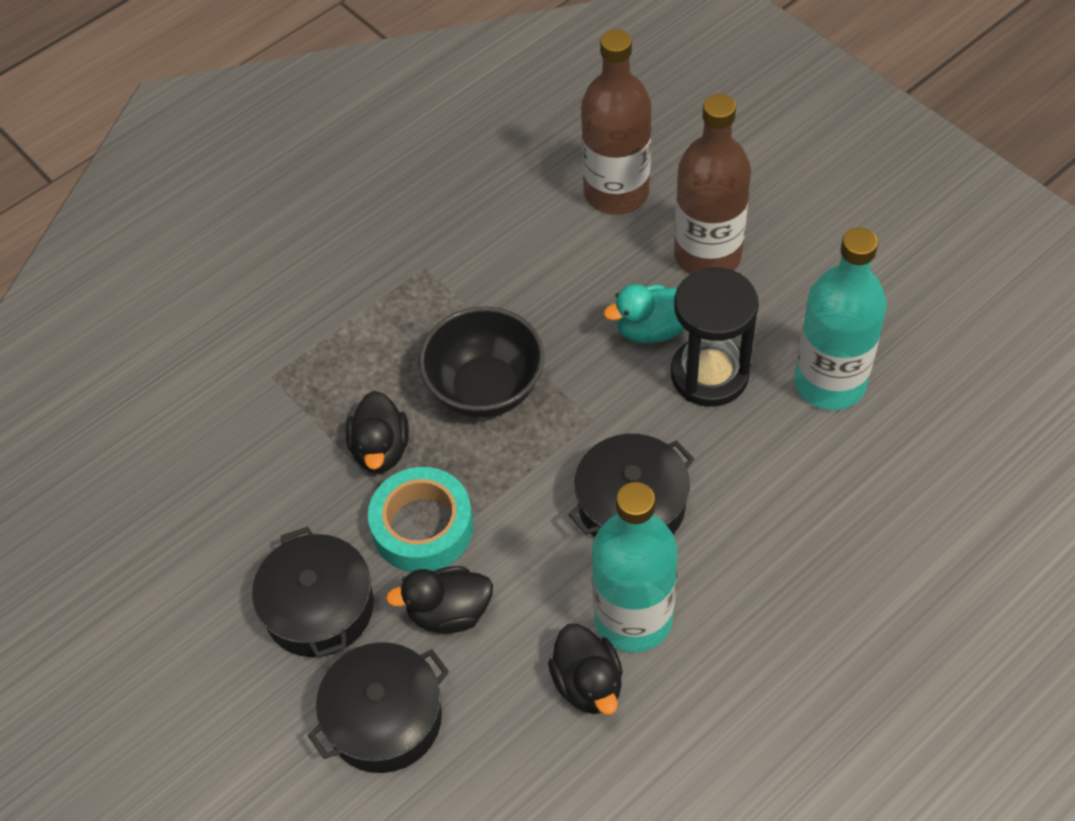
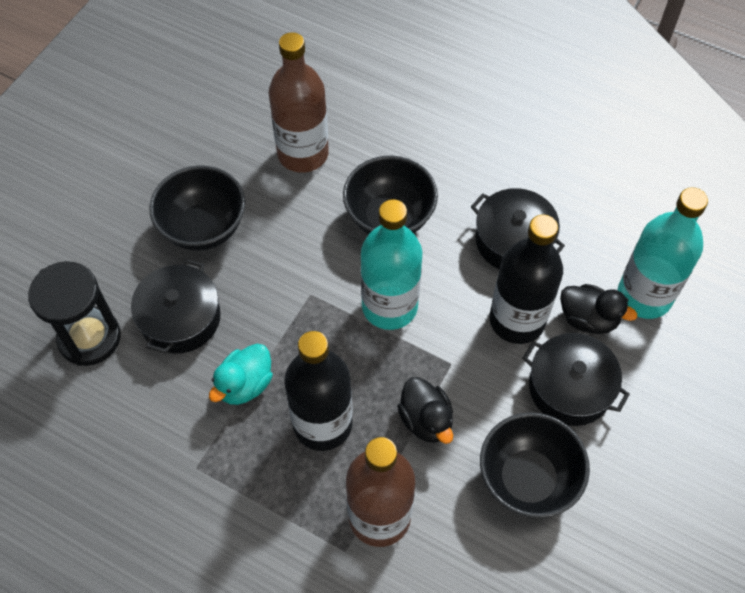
black bottle: none = 0 -> [284,331,353,451] [489,215,563,344] = 2
black bowl: [419,307,544,418] = 1 -> [149,165,245,251] [343,156,438,234] [480,412,590,518] = 3
black duck: [346,391,409,473] [386,566,493,633] [548,624,623,715] = 3 -> [397,377,453,444] [560,284,637,334] = 2
turquoise tape: [368,467,474,572] = 1 -> none = 0

